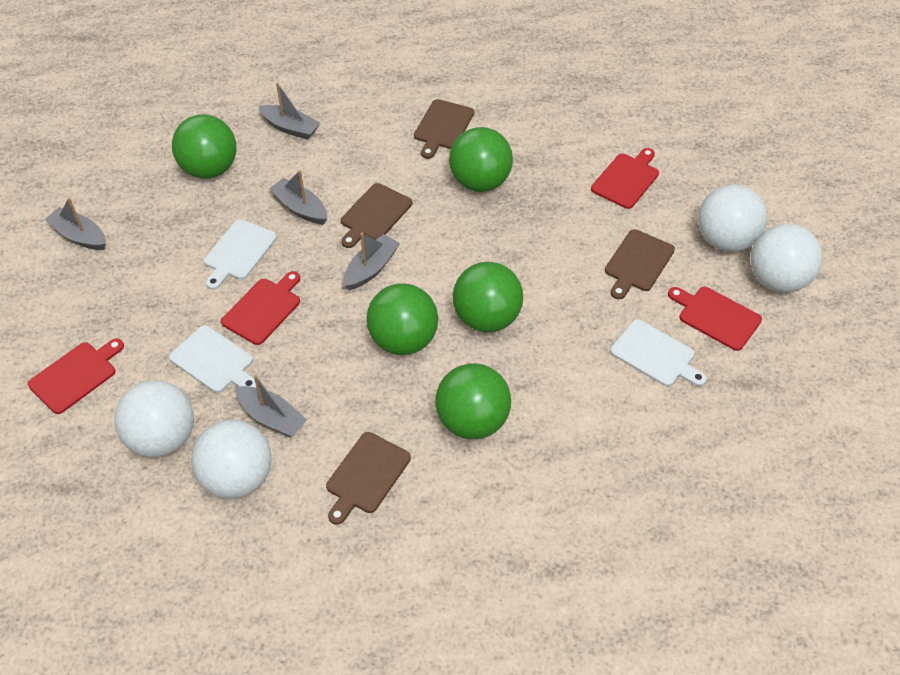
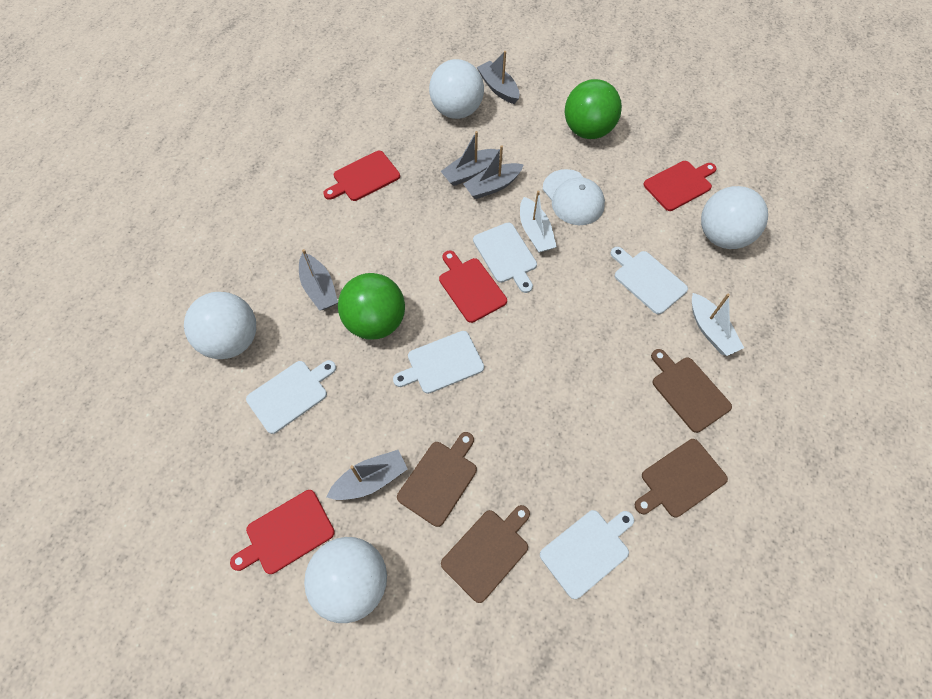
green ball: [172,115,236,179] [366,283,438,355] [435,363,511,439] [449,127,513,192] [453,262,523,333] = 5 -> [338,273,405,340] [565,79,622,139] = 2
white boat: none = 0 -> [520,190,557,253] [692,293,744,356] = 2
white cap: none = 0 -> [543,169,605,225] = 1
white cutting board: [169,325,257,393] [204,219,277,290] [610,319,707,387] = 3 -> [246,360,336,434] [393,331,484,394] [473,223,537,293] [540,510,634,599] [610,247,688,314] = 5

